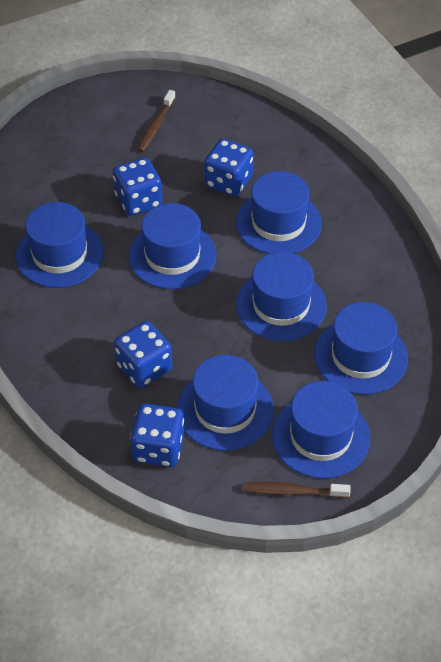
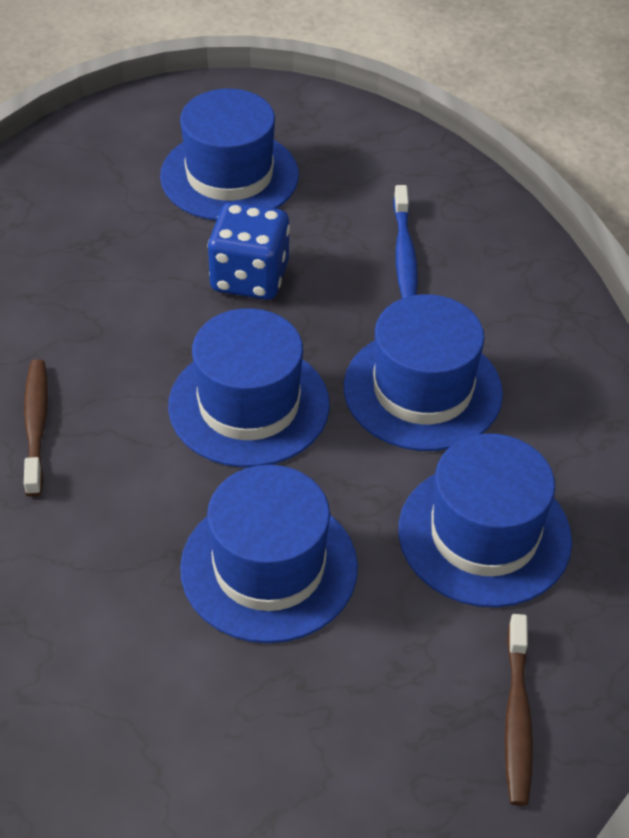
blue dice: [113,158,163,216] [114,321,172,388] [130,404,184,467] [204,138,254,196] = 4 -> [208,202,290,300] = 1
blue hat: [16,202,104,288] [129,203,217,289] [177,355,274,451] [236,171,322,254] [236,252,327,341] [272,381,370,479] [314,302,408,395] = 7 -> [160,89,299,221] [168,308,330,468] [180,465,358,643] [344,294,503,451] [398,433,572,608] = 5
blue toothbrush: none = 0 -> [393,185,418,298] = 1

